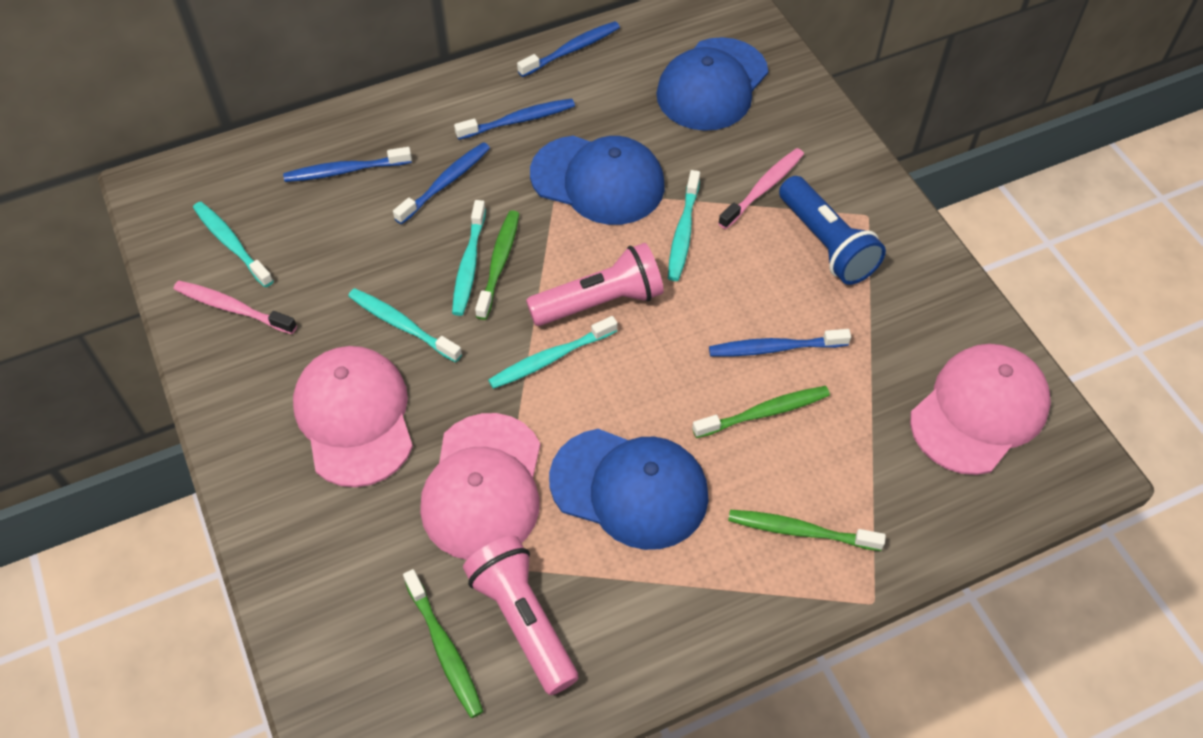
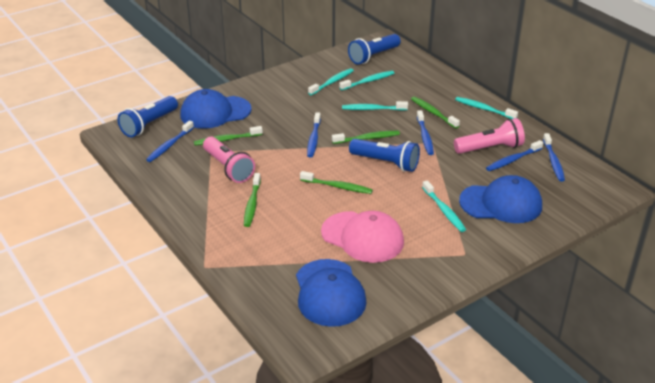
blue flashlight: [779,176,886,285] = 1 -> [118,96,178,137] [348,34,401,64] [349,139,420,172] = 3
green toothbrush: [403,569,483,718] [475,210,519,320] [692,386,830,438] [728,510,886,551] = 4 -> [194,126,263,145] [244,173,261,227] [300,171,373,194] [332,131,400,144] [411,97,460,129] = 5
pink cap: [293,346,413,487] [420,413,540,560] [910,344,1051,475] = 3 -> [321,211,404,263] = 1
pink toothbrush: [174,281,297,334] [718,148,804,229] = 2 -> none = 0

